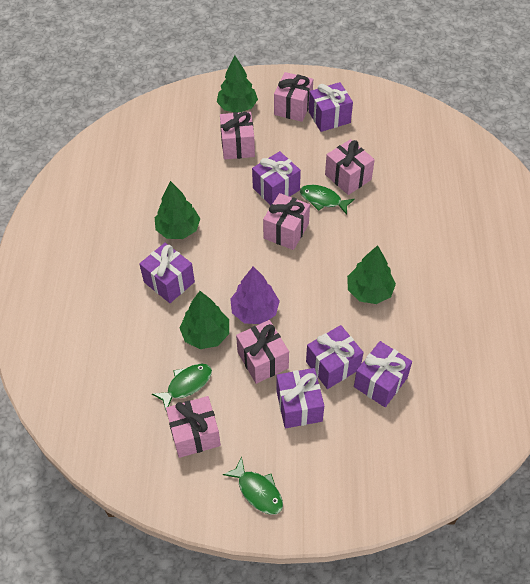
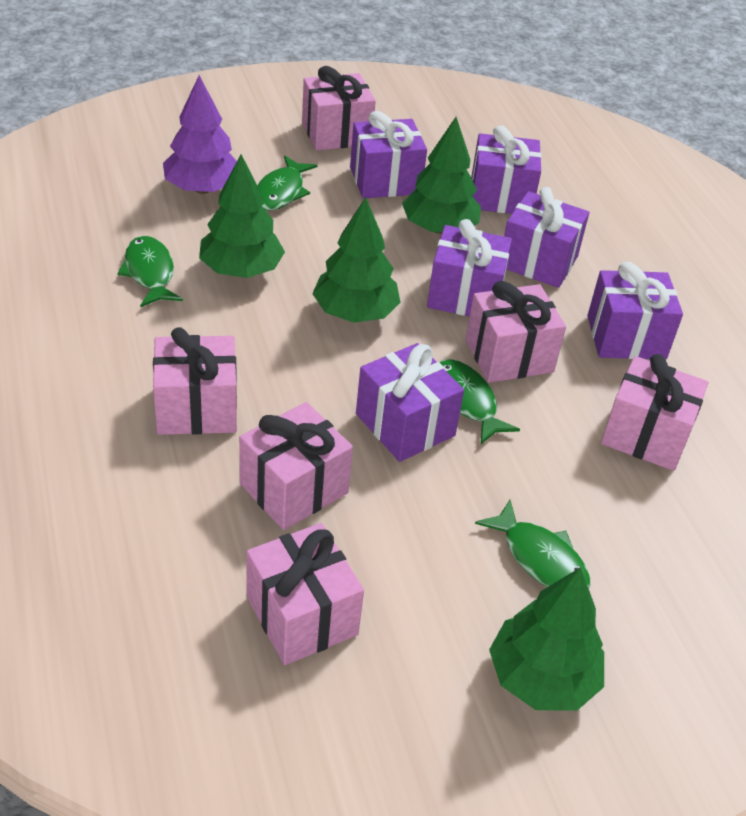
green fish: [152,364,212,412] [223,457,283,515] [300,185,355,215] = 3 -> [117,236,183,307] [257,156,318,211] [439,359,520,444] [475,500,590,588] = 4

